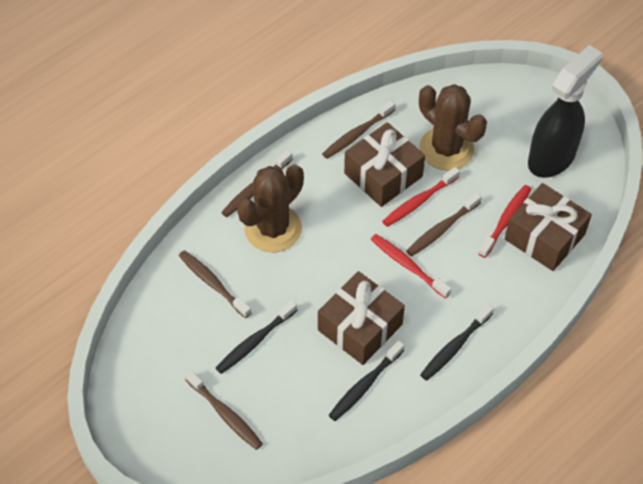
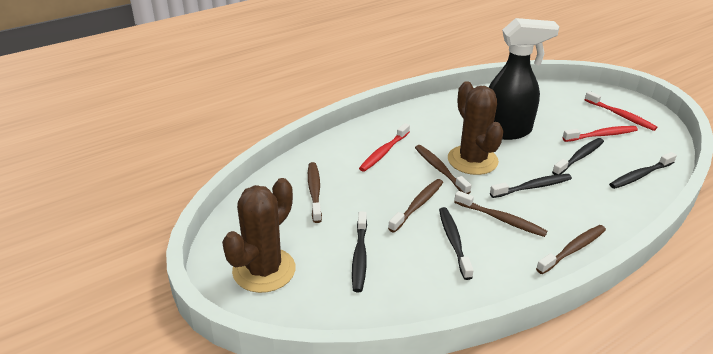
black toothbrush: [216,300,297,374] [329,340,404,421] [420,304,494,381] = 3 -> [352,211,367,292] [439,207,474,280] [490,174,572,198] [552,138,604,175] [609,152,677,189] = 5
brown gift: [318,271,405,365] [344,122,425,207] [505,183,592,271] = 3 -> none = 0

